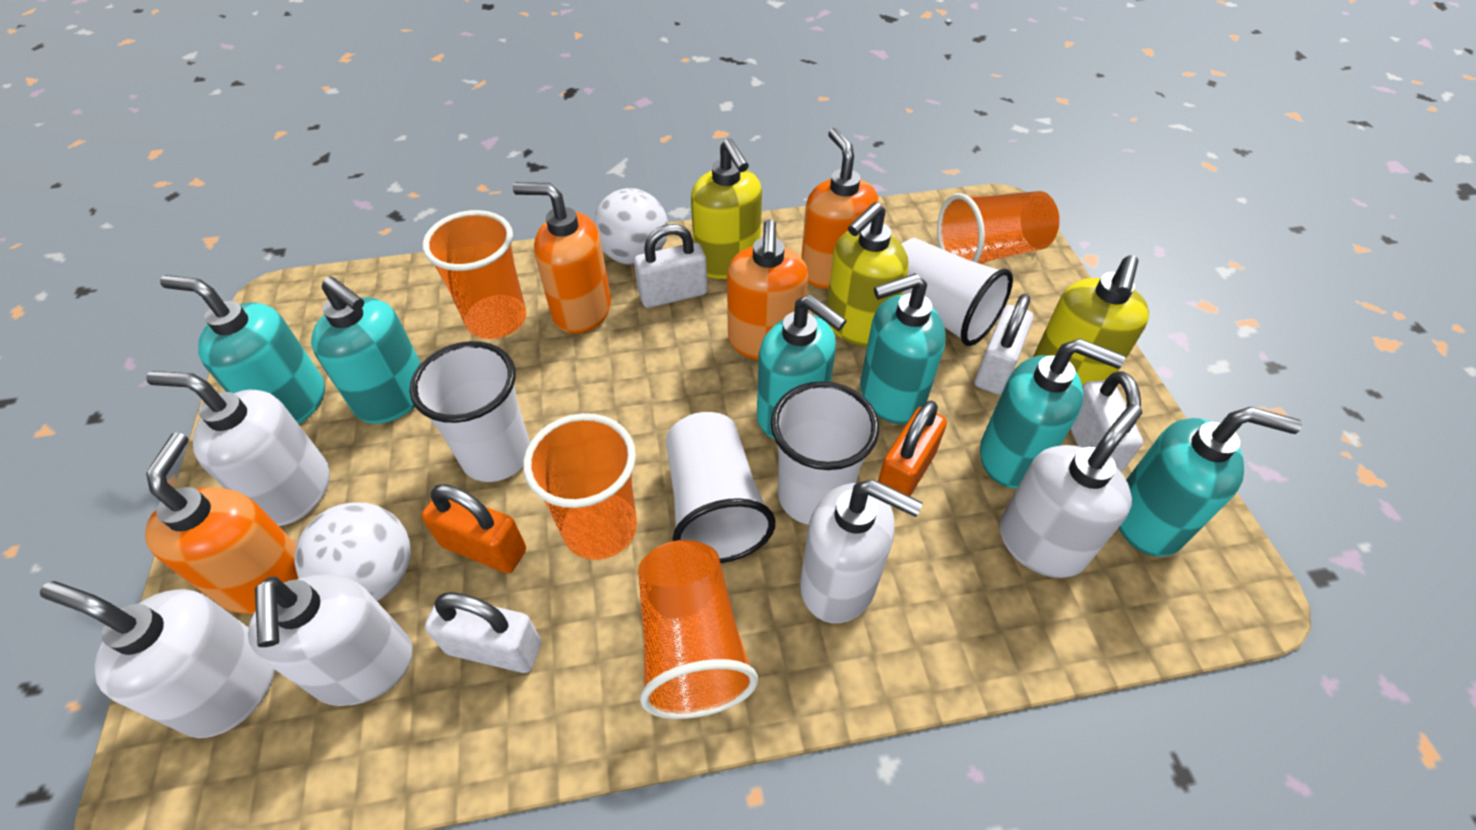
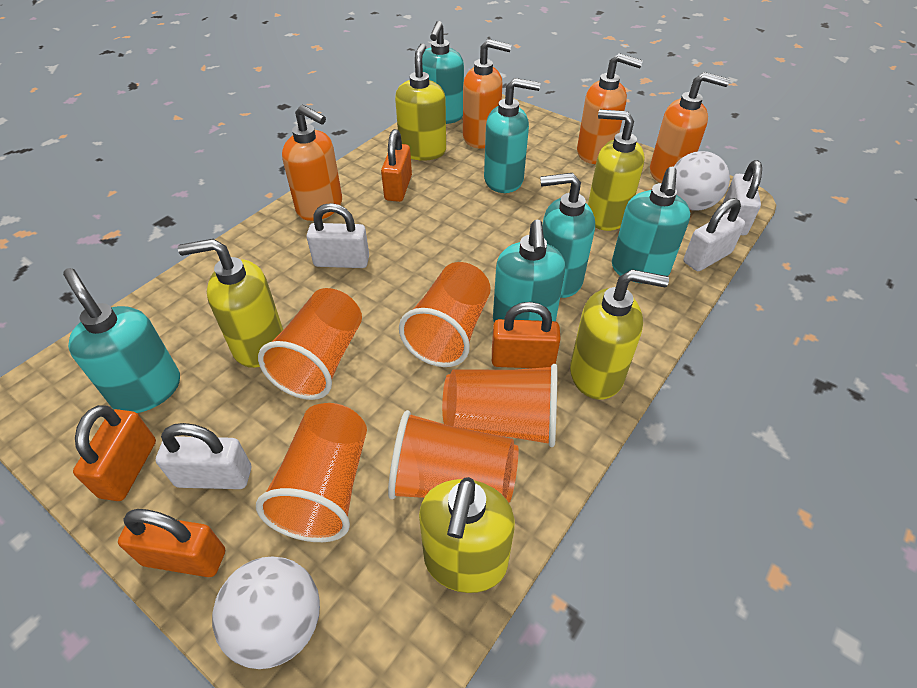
orange cup: [422,210,526,339] [523,413,637,560] [638,540,758,719] [937,191,1060,264] = 4 -> [256,403,367,542] [258,288,362,400] [388,410,518,503] [399,262,491,367] [442,364,558,447] = 5
orange padlock: [421,484,526,573] [878,400,947,496] = 2 -> [73,405,156,501] [118,509,225,577] [381,129,412,202] [492,302,561,368] = 4
white cup: [409,341,530,482] [666,412,775,563] [771,381,879,525] [901,238,1013,346] = 4 -> none = 0
white soap dispenser: [40,581,275,738] [146,371,330,526] [248,574,413,706] [800,479,923,623] [1000,404,1142,578] = 5 -> none = 0
yellow soap dispenser: [691,138,762,279] [827,202,909,347] [1033,255,1149,386] = 3 -> [178,239,283,368] [395,43,446,161] [419,477,515,593] [570,269,669,400] [588,110,645,231] = 5

